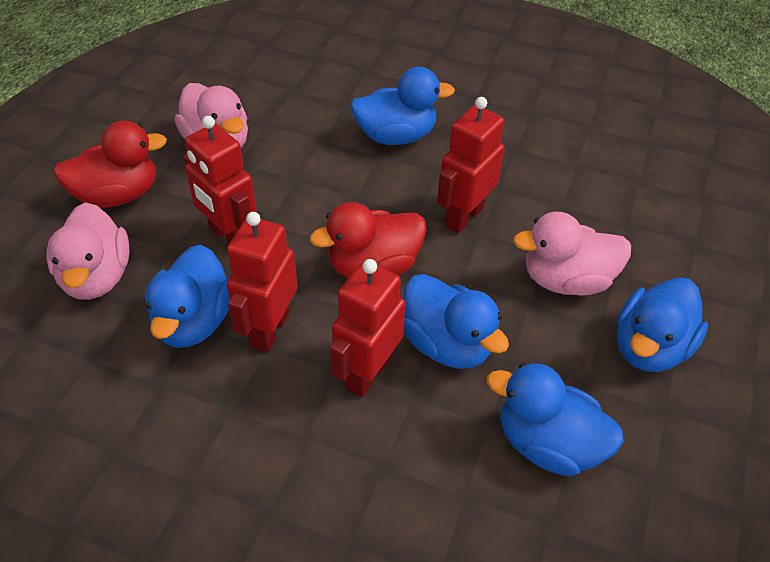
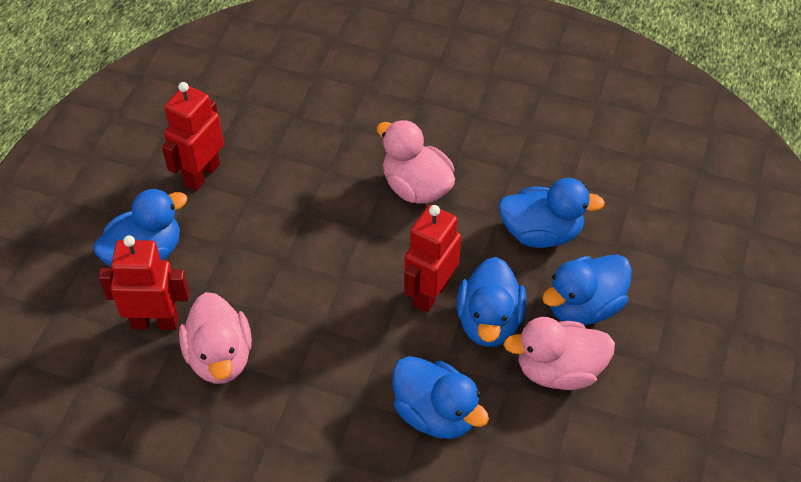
red duck: [53,121,167,208] [310,202,427,278] = 2 -> none = 0
red robot: [183,116,257,245] [227,212,297,352] [330,259,406,397] [437,97,505,234] = 4 -> [99,235,190,330] [162,82,224,191] [404,205,461,312] = 3

